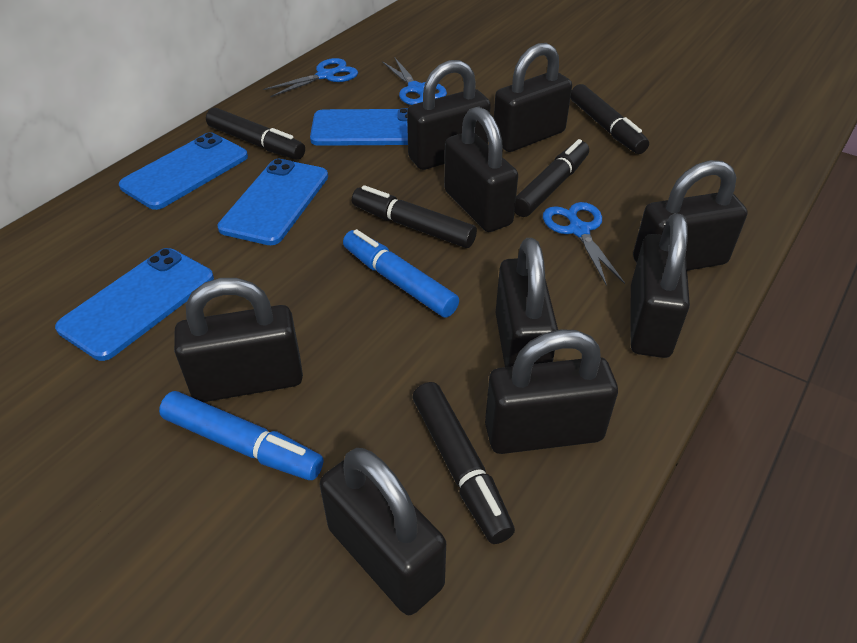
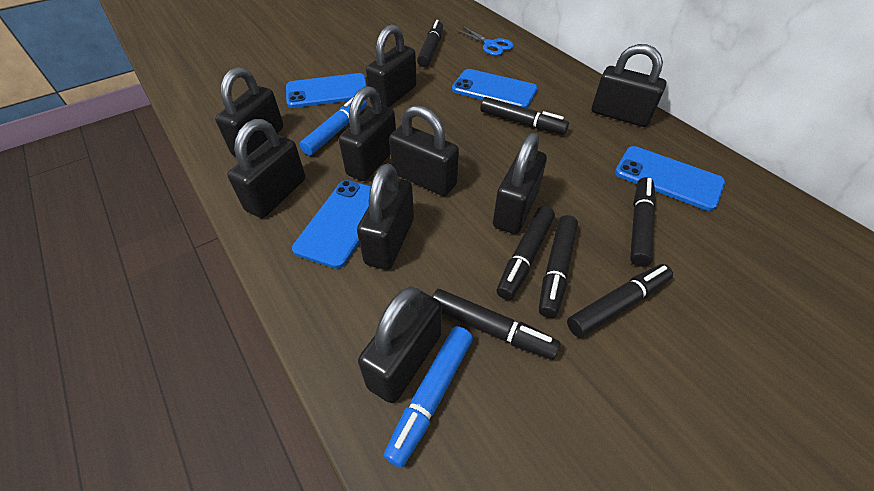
black marker: [206,108,305,160] [352,185,477,248] [413,382,515,544] [515,139,589,217] [571,84,649,154] = 5 -> [417,20,443,67] [432,289,560,360] [480,97,569,134] [497,206,555,300] [539,215,578,318] [567,264,673,338] [630,177,656,267] = 7
blue scissors: [263,58,358,97] [382,57,447,105] [543,202,625,286] = 3 -> [455,26,514,56] = 1

